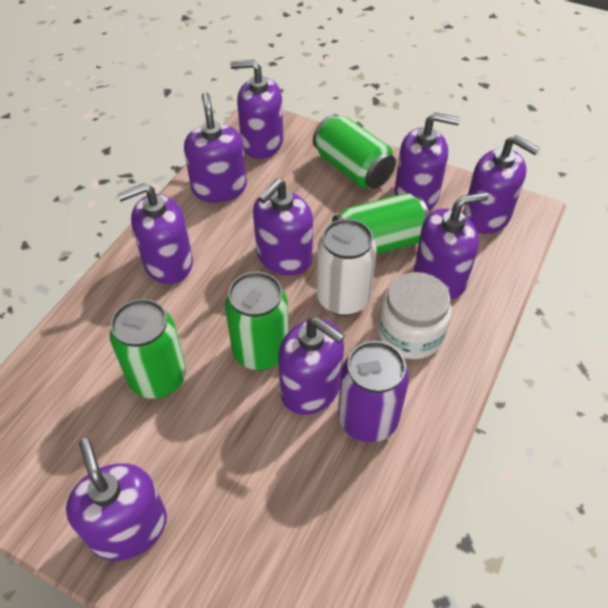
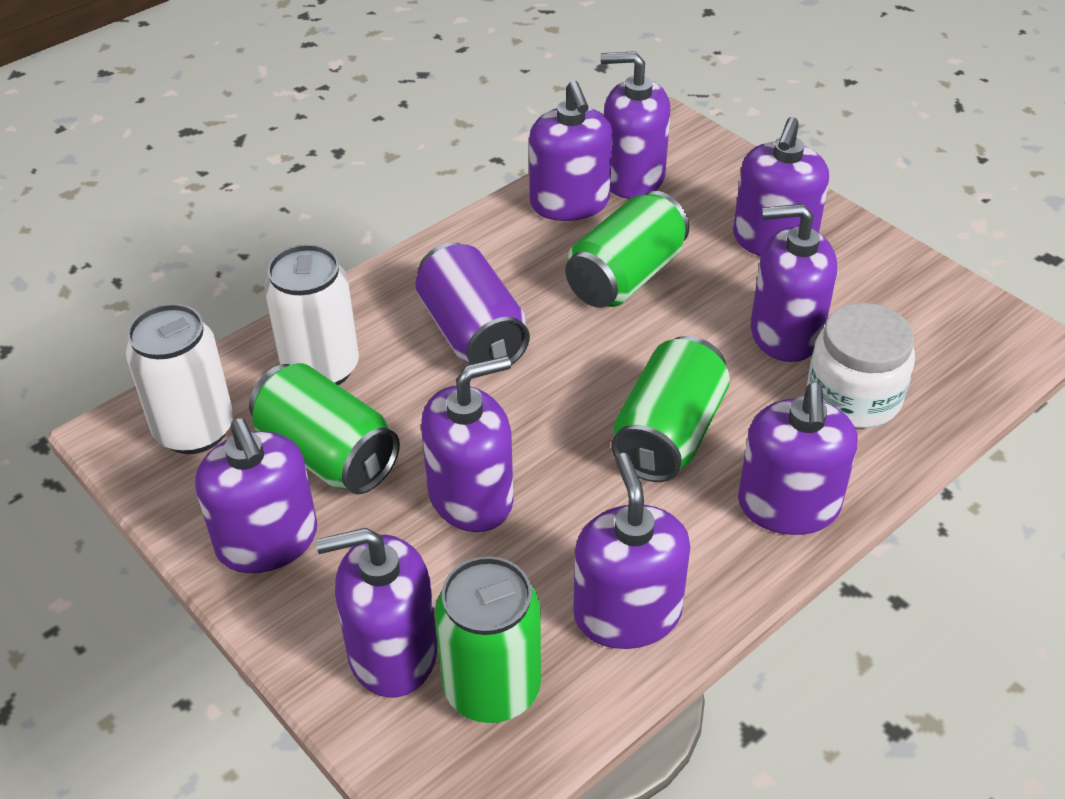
white can: [317,219,377,316] = 1 -> [126,304,234,454] [264,244,359,386] = 2

